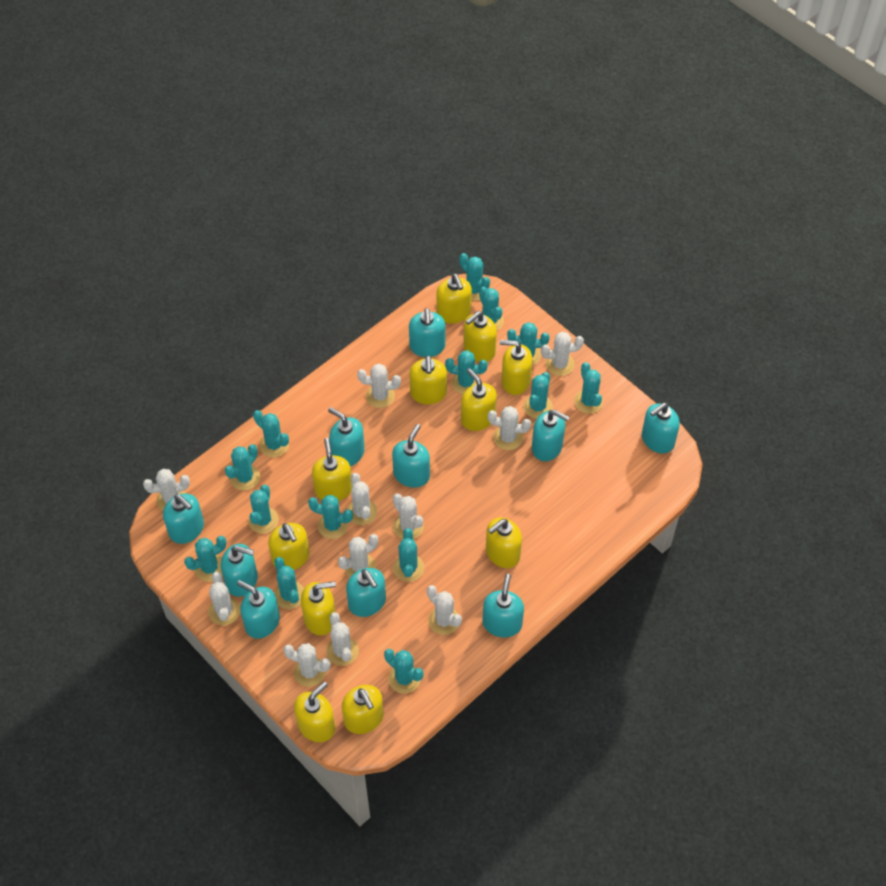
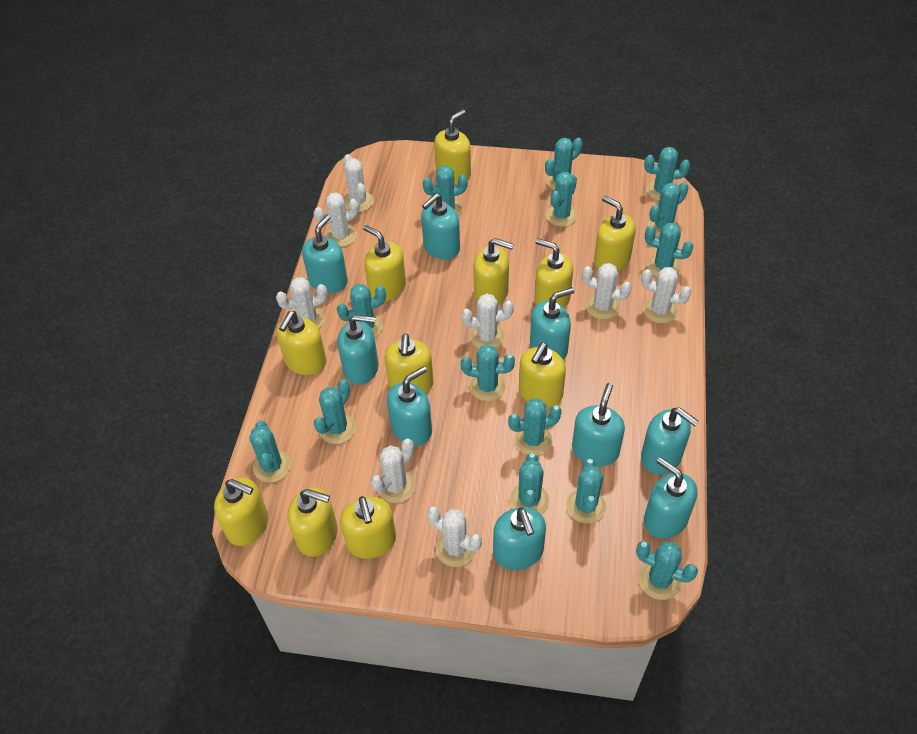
turquoise soap dispenser: [163,494,204,544] [221,544,258,597] [237,580,280,639] [328,407,365,466] [346,568,386,617] [392,424,430,488] [409,308,446,357] [482,574,524,637] [532,410,570,461] [642,403,680,454] = 10 -> [302,214,348,293] [337,315,378,385] [387,366,432,446] [421,193,460,260] [493,507,546,570] [530,287,574,360] [572,383,625,467] [641,407,699,474] [644,457,697,539] = 9
white cactus: [143,469,190,511] [209,572,240,626] [283,643,331,687] [326,612,359,666] [338,534,378,577] [347,473,377,525] [357,364,401,408] [393,494,424,539] [427,585,462,635] [488,406,531,450] [541,332,584,376] = 11 -> [276,277,328,328] [314,192,359,247] [343,154,374,212] [371,439,415,503] [427,506,482,567] [461,294,514,349] [582,263,632,319] [641,267,692,323] = 8

